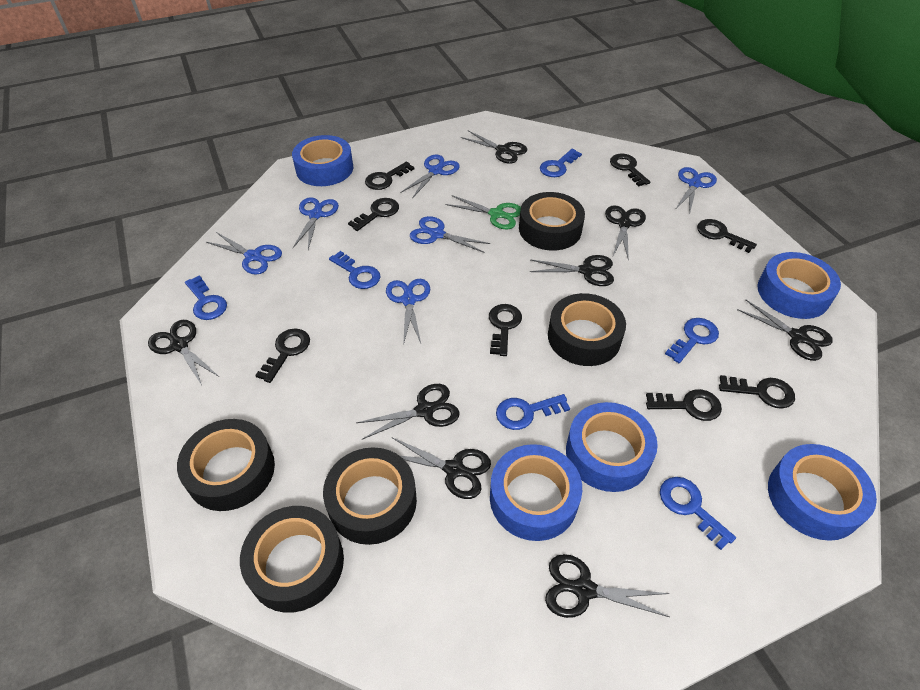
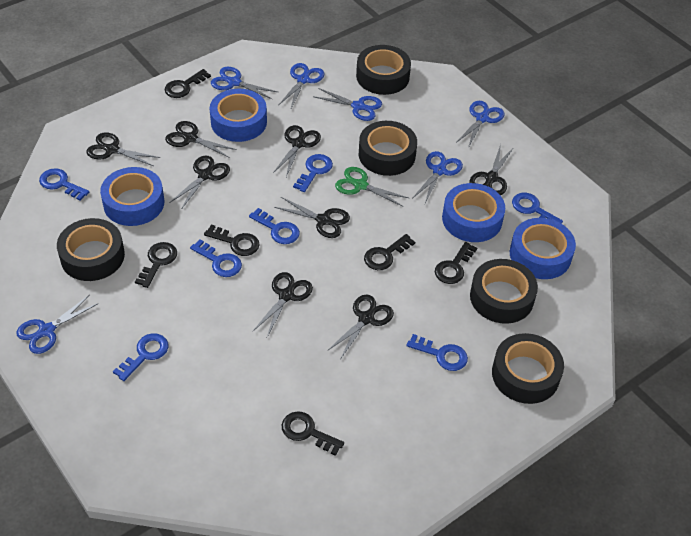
black key: [255,328,310,383] [348,198,399,231] [365,162,414,190] [489,304,522,356] [610,154,650,187] [646,389,722,421] [697,219,757,253] [719,375,795,409] = 8 -> [135,242,177,288] [165,69,211,98] [204,225,260,256] [282,411,344,456] [364,234,415,270] [435,242,477,284] = 6
blue key: [185,275,227,320] [329,251,381,289] [496,394,570,430] [540,149,582,177] [660,477,736,550] [665,318,719,363] = 6 -> [39,168,89,201] [113,333,168,381] [190,239,242,277] [249,208,300,244] [293,154,333,192] [407,334,468,371] [512,193,563,224] = 7
blue tape: [292,135,353,186] [490,444,582,541] [566,402,658,492] [758,252,841,319] [768,444,877,541] = 5 -> [100,167,164,226] [209,89,267,142] [442,183,505,242] [510,218,576,279] = 4

